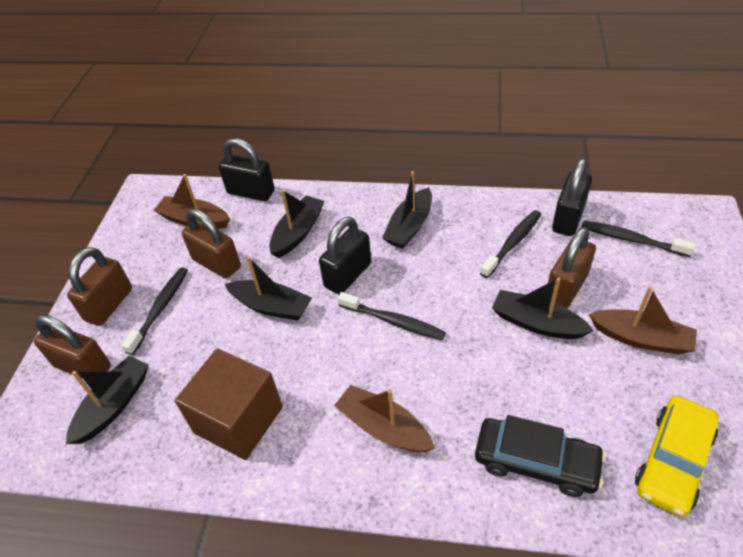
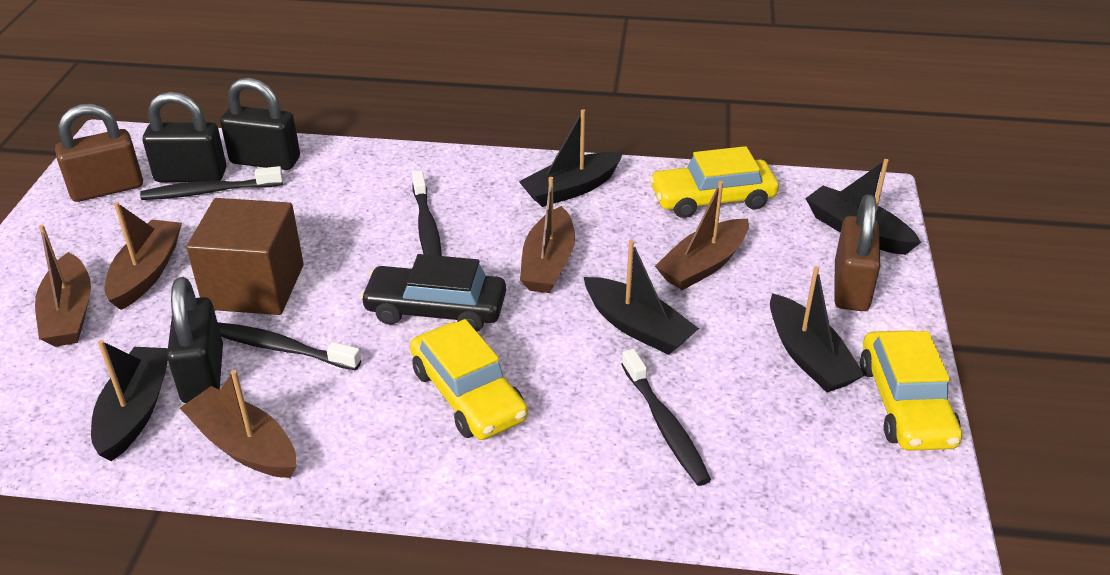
brown boat: [154,174,230,229] [334,385,435,452] [589,286,697,355] = 3 -> [35,224,91,347] [105,202,182,310] [180,370,296,478] [520,177,575,293] [655,181,749,290] = 5
brown padlock: [34,314,111,379] [67,247,132,326] [182,208,241,279] [548,227,596,308] = 4 -> [55,104,143,202] [834,195,880,311] = 2
yellow car: [635,396,719,517] = 1 -> [410,319,528,440] [650,146,779,218] [860,330,962,451] = 3

